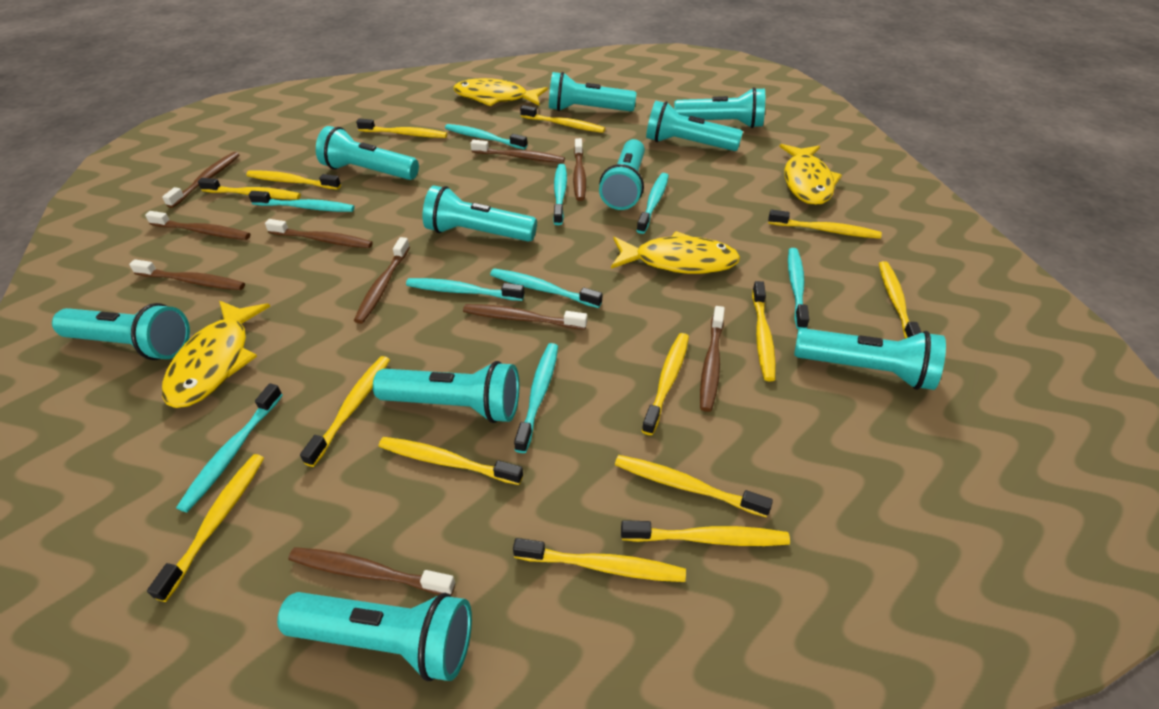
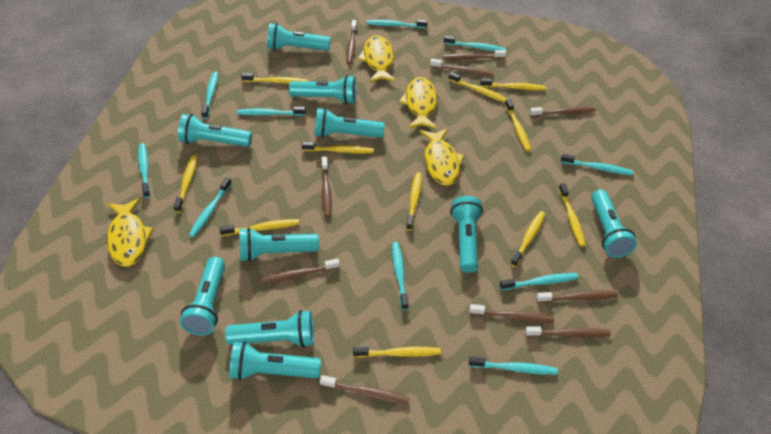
turquoise toothbrush: [176,383,283,512] [249,191,355,212] [406,278,525,301] [445,124,527,149] [490,268,602,308] [514,343,558,453] [553,164,567,225] [637,173,669,234] [788,248,809,329] = 9 -> [138,143,150,198] [189,177,232,237] [201,72,218,119] [237,107,306,116] [366,20,427,28] [392,242,409,310] [444,36,506,51] [469,356,558,375] [499,273,579,290] [561,154,633,175] = 10
yellow toothbrush: [147,454,264,602] [198,178,301,200] [246,170,341,190] [300,356,390,467] [356,119,447,138] [379,437,523,485] [513,538,686,582] [520,105,605,133] [615,455,773,517] [621,520,790,546] [642,333,689,435] [752,281,776,382] [768,210,882,239] [879,261,922,339] = 14 -> [174,155,197,213] [220,219,299,236] [241,73,308,84] [302,142,373,153] [353,347,441,358] [406,172,422,230] [448,72,507,102] [480,78,546,90] [505,99,531,151] [510,211,545,267] [559,183,586,247] = 11

